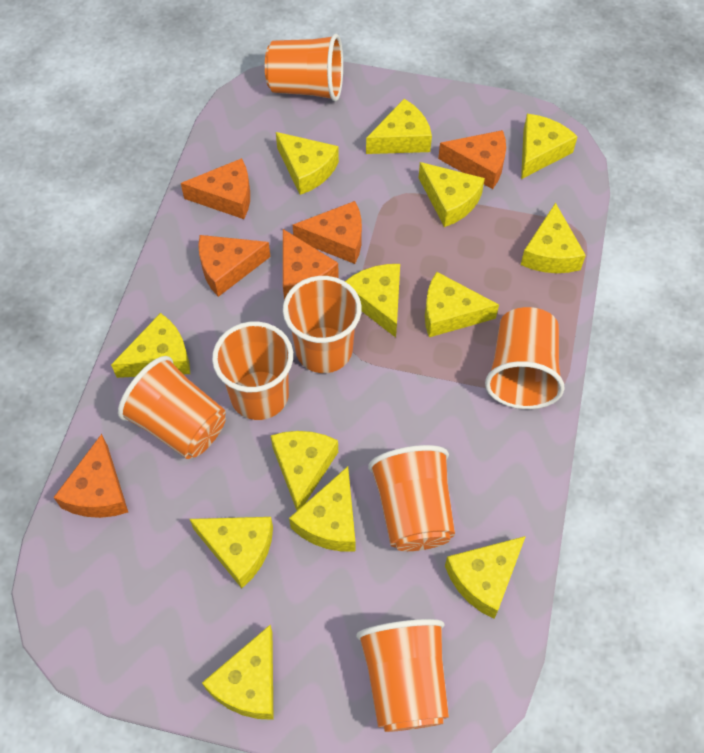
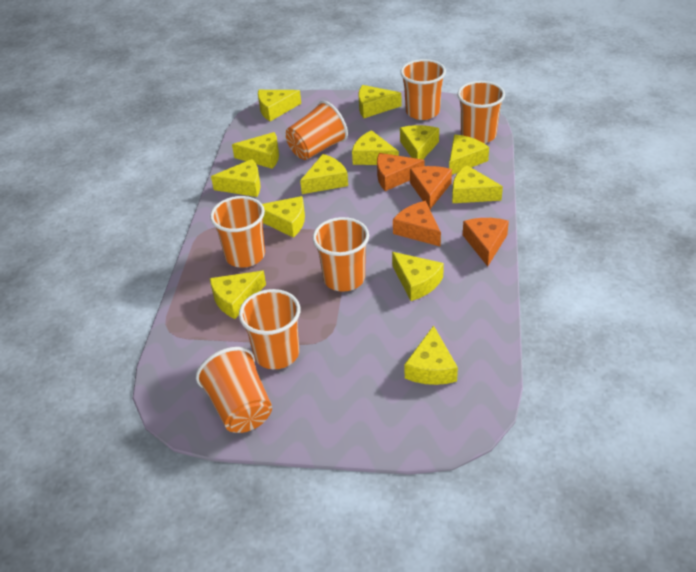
orange cheese: [53,434,128,518] [181,158,250,219] [198,235,270,297] [283,229,339,300] [293,201,362,264] [438,130,506,189] = 6 -> [377,153,425,191] [393,201,441,247] [410,166,452,209] [463,218,509,267] = 4

